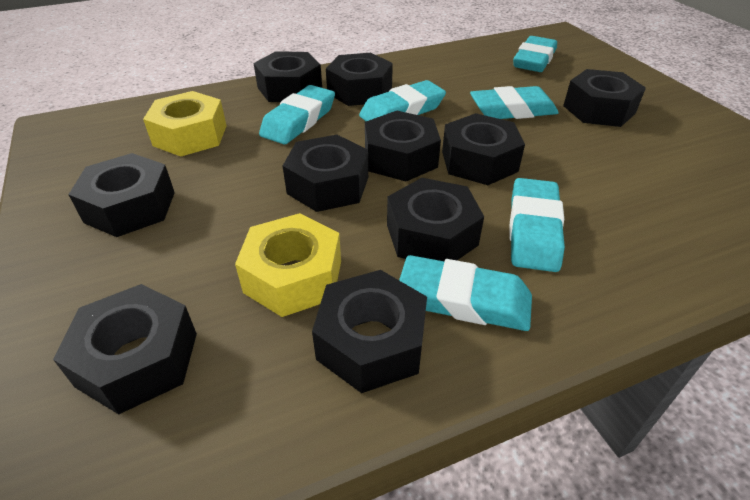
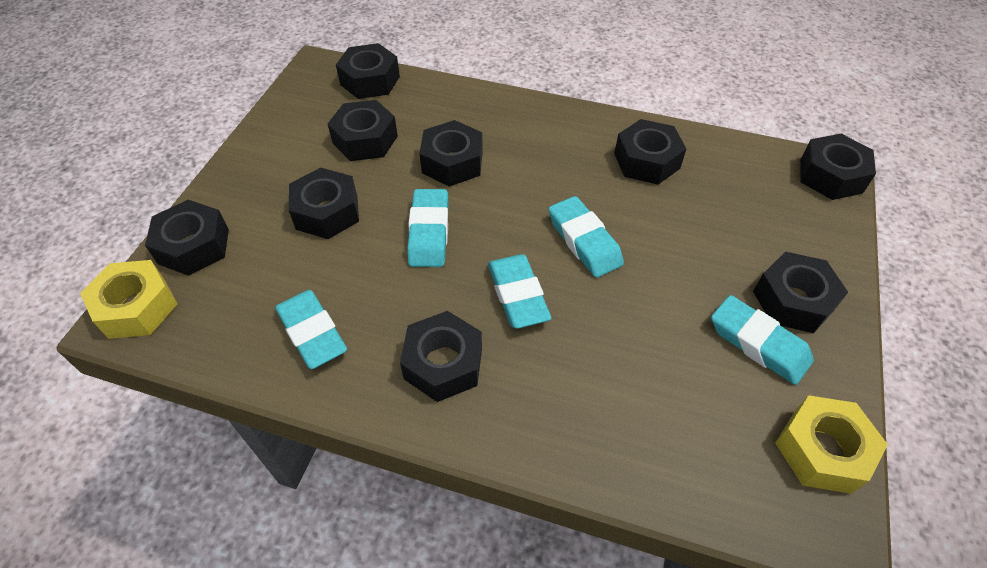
black nut: [53,284,197,414] [68,153,175,237] [253,51,322,102] [283,135,368,212] [312,270,427,393] [326,53,393,106] [365,111,441,181] [387,178,484,261] [442,113,525,185] [563,69,646,127] = 10 -> [145,200,229,276] [289,168,359,239] [328,100,398,161] [336,43,400,99] [400,311,482,402] [419,120,483,187] [614,119,686,185] [753,252,848,333] [800,134,876,200] = 9
turquoise eraser: [259,85,335,144] [359,80,446,121] [399,255,532,331] [470,86,559,119] [509,178,565,272] [513,36,557,72] = 6 -> [275,290,347,369] [407,189,448,267] [488,254,551,329] [549,196,624,278] [711,295,814,385] = 5

